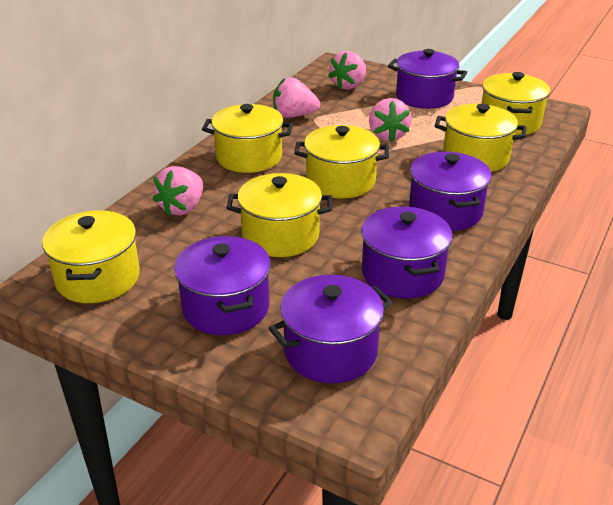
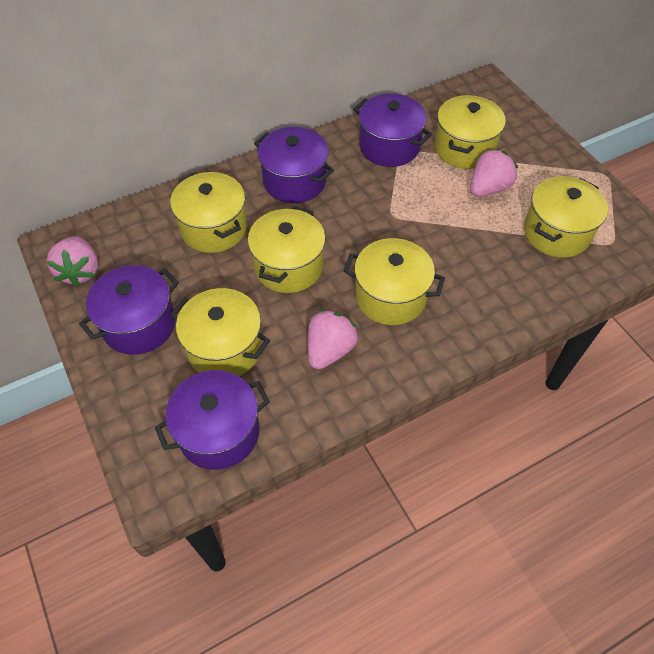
pink strawberry: [152,166,203,216] [273,77,320,118] [328,51,366,90] [369,98,412,142] = 4 -> [46,236,98,287] [308,309,358,369] [470,148,518,197] = 3
purple pot: [174,236,271,335] [269,275,392,383] [361,206,453,298] [388,49,467,109] [409,152,492,231] = 5 -> [79,265,179,355] [155,370,270,470] [254,127,334,203] [353,93,432,167] = 4

